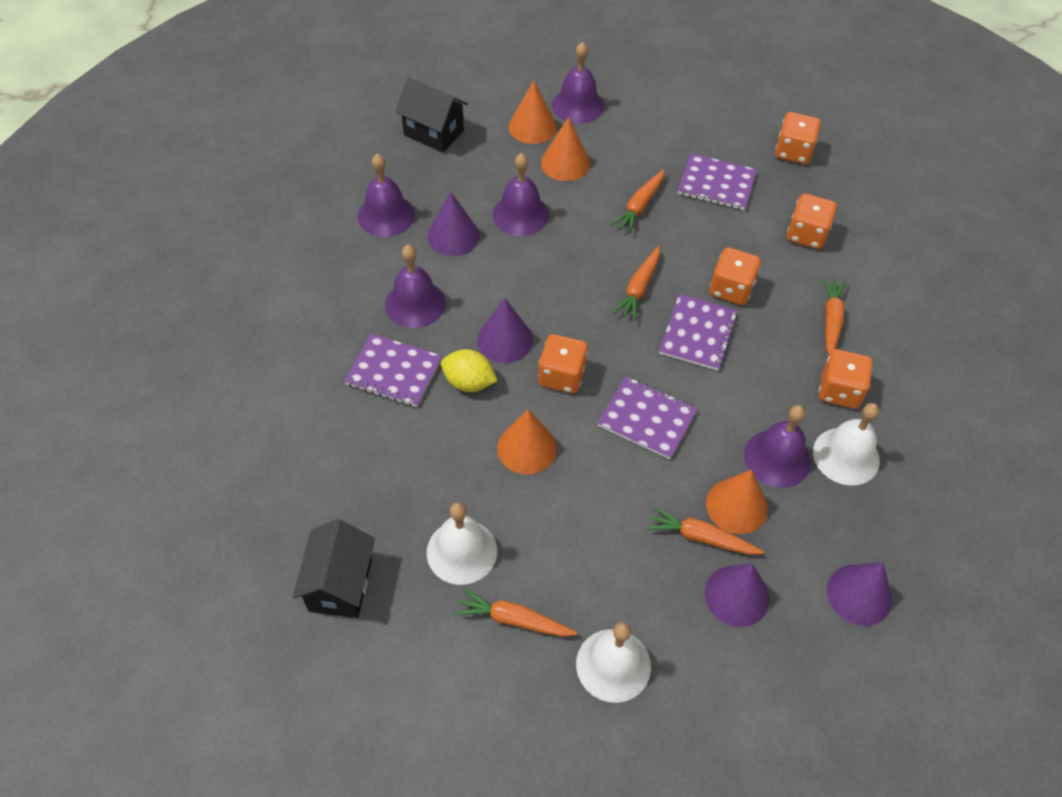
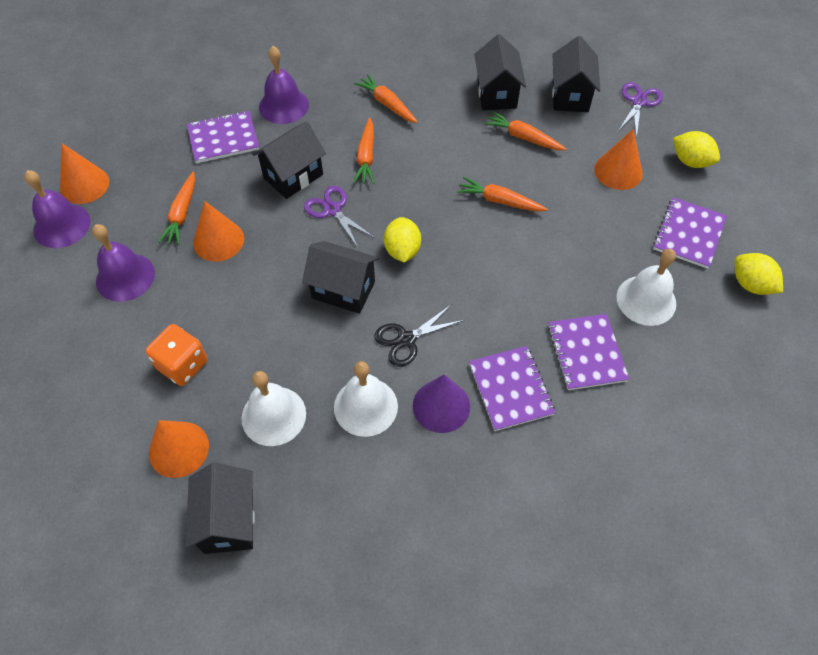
black house: [293,519,375,618] [395,77,468,153] = 2 -> [186,462,254,554] [252,122,326,199] [302,241,379,314] [474,34,526,110] [552,36,601,112] = 5
black scissors: none = 0 -> [374,304,464,367] = 1
orange dice: [538,334,588,393] [710,247,761,305] [775,112,821,164] [787,194,837,249] [819,349,873,409] = 5 -> [146,324,208,386] = 1
purple bell: [358,154,415,237] [385,245,446,328] [492,153,549,236] [552,42,604,124] [744,405,811,488] = 5 -> [24,170,90,248] [92,224,155,302] [259,46,309,124] = 3
purple cone: [427,191,480,256] [477,298,533,363] [704,563,769,627] [827,562,892,626] = 4 -> [413,374,470,433] = 1
purple scissors: none = 0 -> [304,186,375,248] [618,82,663,138] = 2
yellow lemon: [441,349,497,392] = 1 -> [384,217,421,263] [673,131,720,168] [735,253,783,295] = 3

